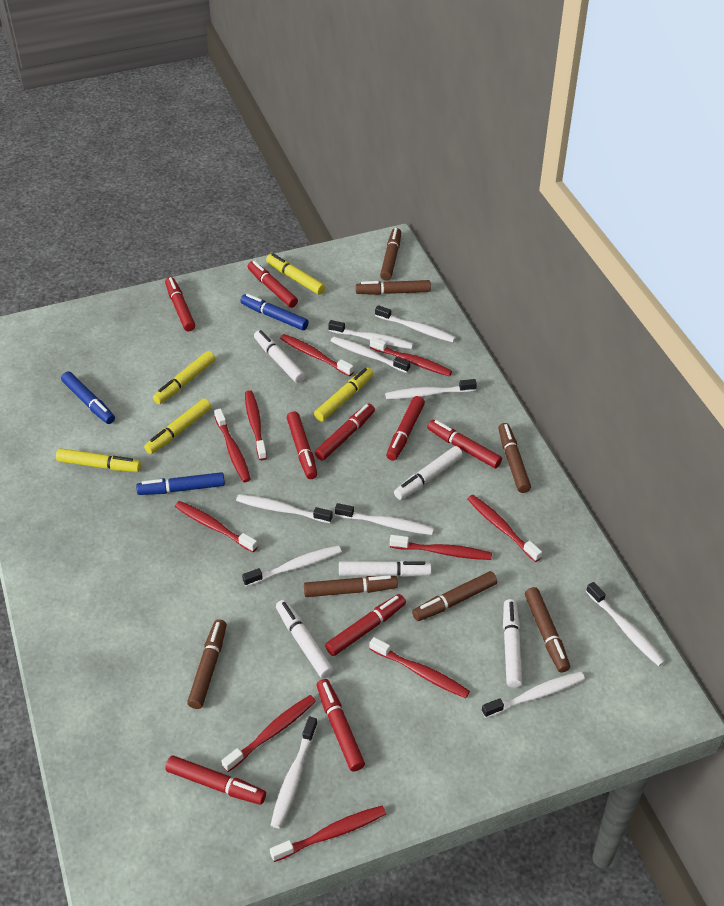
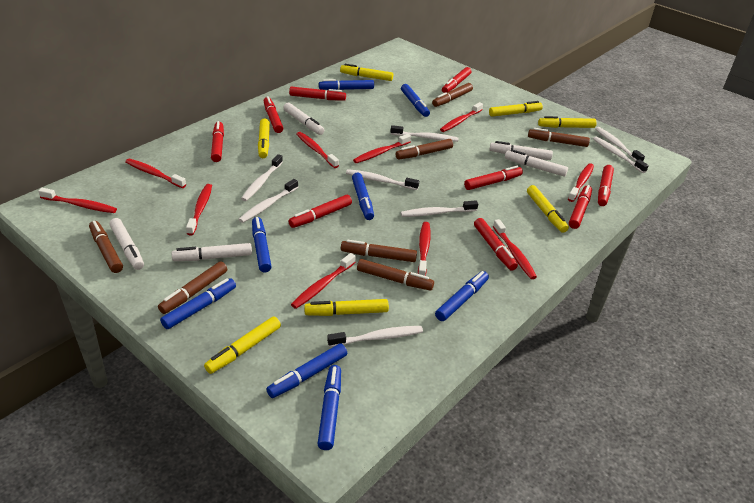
blue marker: [61,372,115,424] [136,472,225,495] [240,294,309,330] = 3 -> [160,278,236,329] [252,217,272,272] [266,343,347,398] [317,365,341,450] [319,79,374,90] [352,173,374,220] [401,84,430,117] [435,271,489,321] = 8
white toothbrush: [236,494,333,523] [242,545,342,586] [271,717,318,829] [328,320,414,349] [331,336,410,373] [335,503,434,535] [375,305,456,342] [385,379,477,399] [482,672,585,718] [586,582,665,666] = 10 -> [239,179,298,223] [241,154,283,201] [327,326,423,347] [346,169,419,190] [391,125,459,142] [401,200,478,217] [593,137,649,173] [595,127,645,161] = 8
yellow marker: [56,448,141,472] [144,399,212,454] [153,351,215,404] [266,253,325,295] [314,368,373,421] = 5 -> [204,316,281,374] [258,118,270,158] [304,299,389,316] [340,64,393,81] [489,101,543,117] [527,185,569,233] [538,116,597,128] = 7

